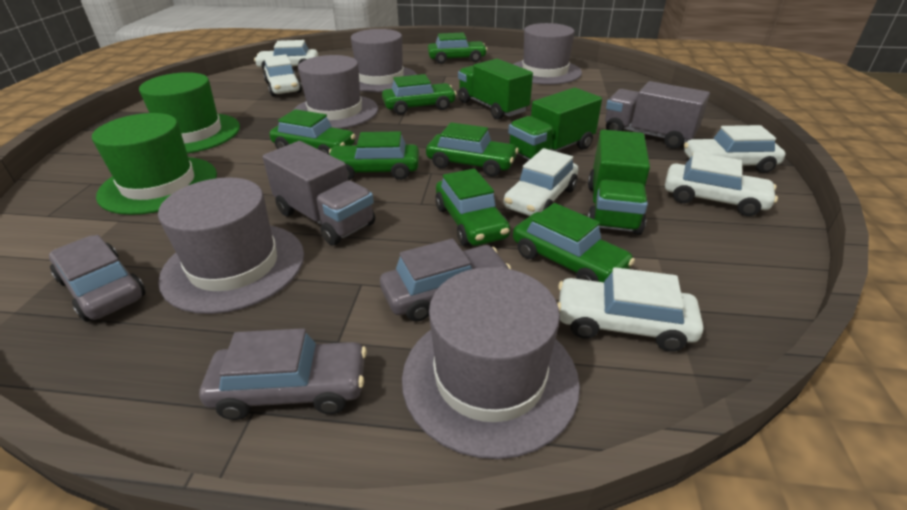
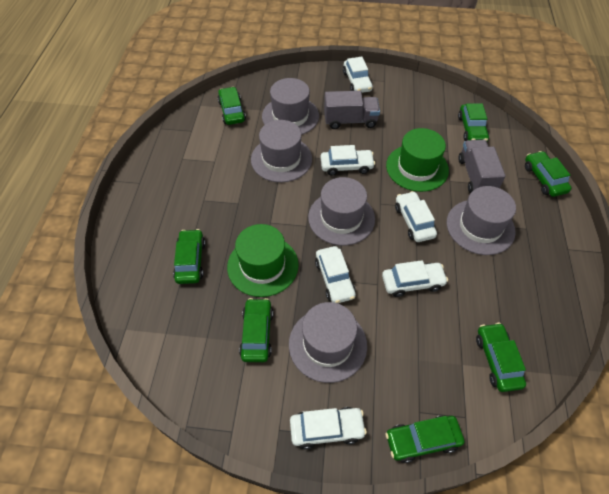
green truck: [458,59,533,120] [508,88,602,160] [587,130,650,235] = 3 -> none = 0
grey car: [49,235,146,322] [199,328,367,420] [380,239,511,322] = 3 -> none = 0

